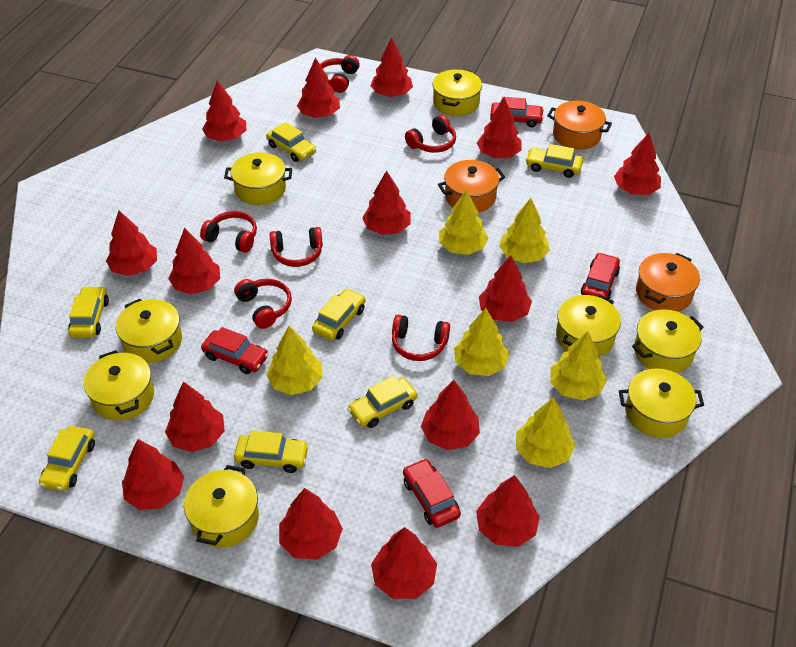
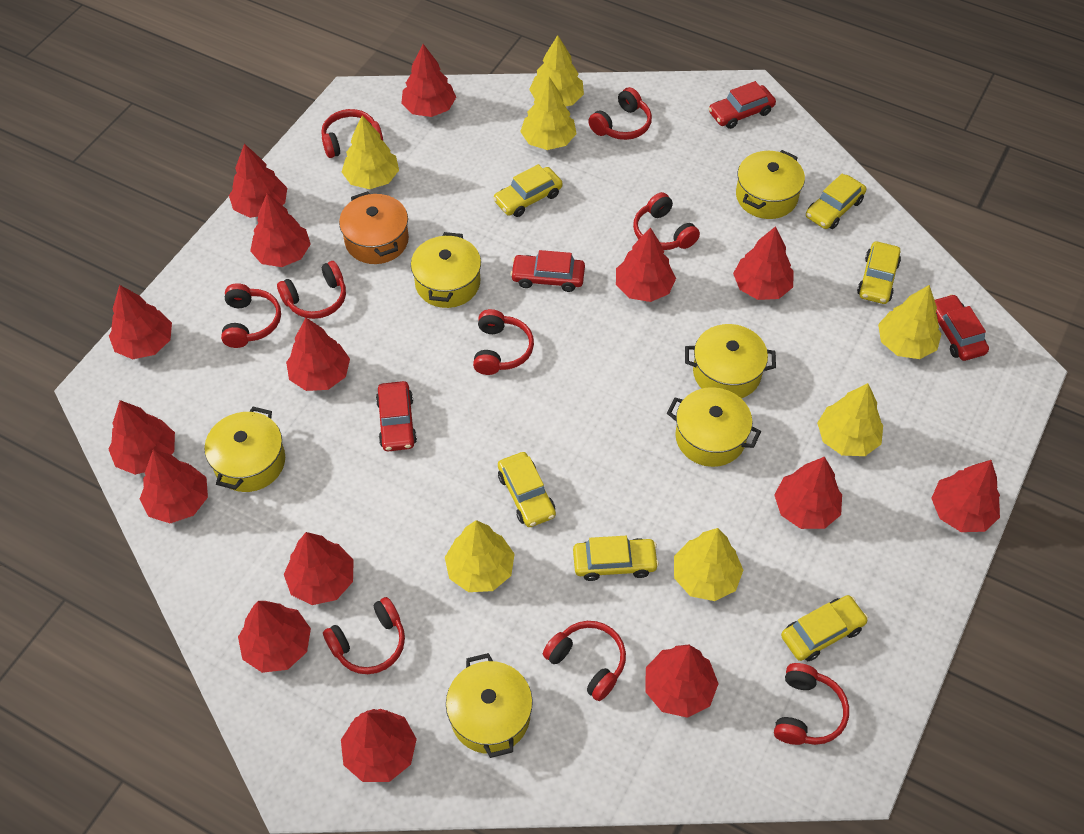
orange pot: [438,160,505,212] [547,101,612,150] [636,253,700,312] = 3 -> [339,191,409,264] = 1
red headphones: [200,211,257,253] [234,279,292,329] [270,227,323,267] [320,55,360,93] [392,315,450,361] [405,115,456,153] = 6 -> [221,283,281,348] [277,261,346,319] [321,109,383,158] [323,597,405,674] [473,309,534,375] [543,621,626,701] [588,87,652,140] [633,192,700,250] [774,663,849,745] = 9
yellow car: [39,426,95,491] [68,286,109,338] [234,430,309,473] [266,122,316,162] [312,289,366,341] [348,376,418,428] [526,144,583,178] = 7 -> [493,164,563,217] [498,452,556,527] [573,536,659,581] [781,595,868,661] [806,174,866,229] [857,241,901,304] = 6
yellow pot: [84,350,154,421] [116,299,182,363] [184,465,259,548] [224,152,292,205] [432,69,482,116] [556,295,621,357] [619,368,704,438] [632,310,704,373] = 8 -> [204,407,285,492] [411,232,481,308] [446,653,533,758] [667,387,761,467] [685,324,776,398] [736,150,805,219] = 6
yellow tree: [266,326,323,395] [439,189,489,255] [454,308,509,376] [499,198,550,263] [516,397,575,468] [550,331,607,400] = 6 -> [342,115,399,189] [445,520,514,592] [520,77,577,150] [529,35,584,107] [674,528,743,601] [817,383,883,456] [878,285,941,359] = 7

